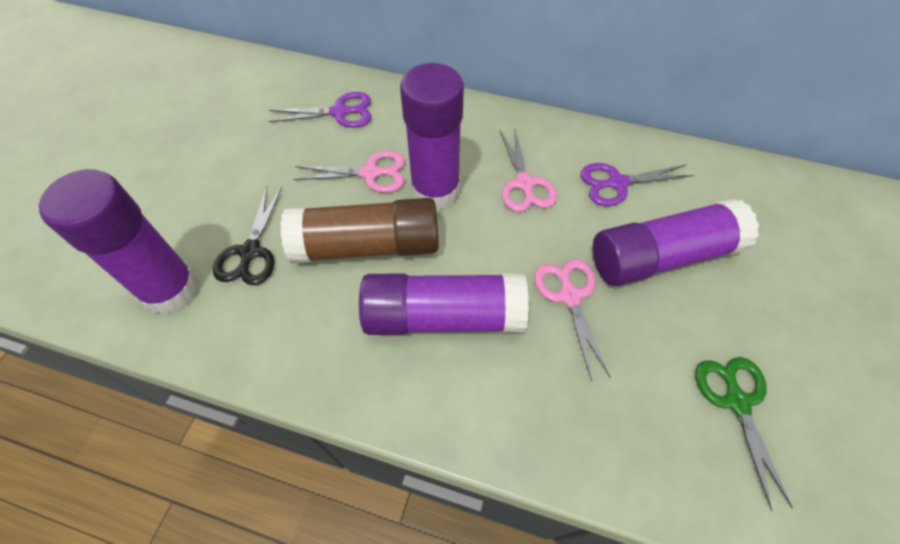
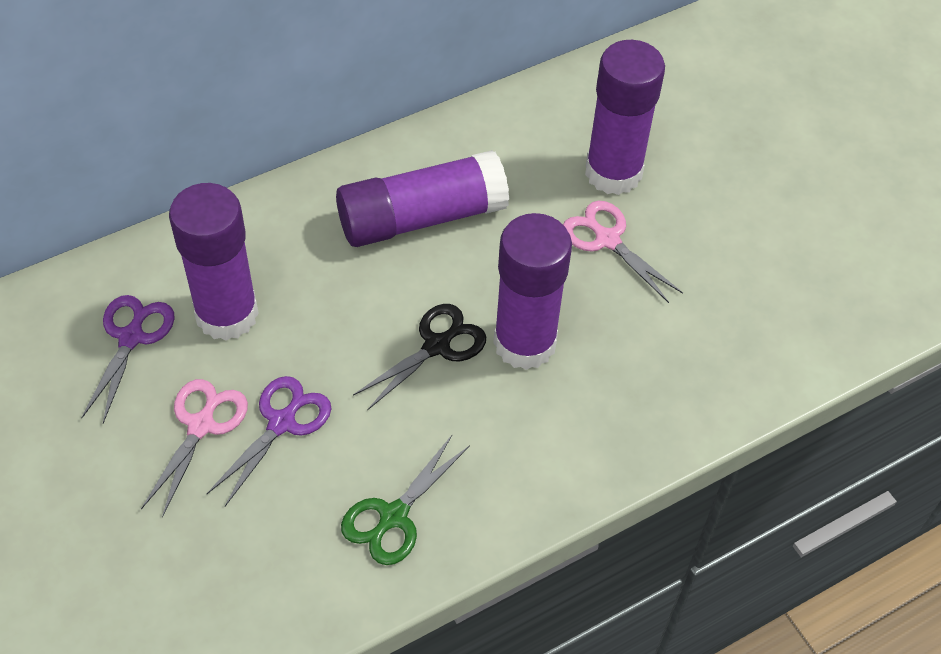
brown glue stick: [280,198,439,263] = 1 -> none = 0
pink scissors: [293,151,405,193] [500,127,557,212] [534,259,611,381] = 3 -> [141,379,248,518] [563,201,683,303] = 2

